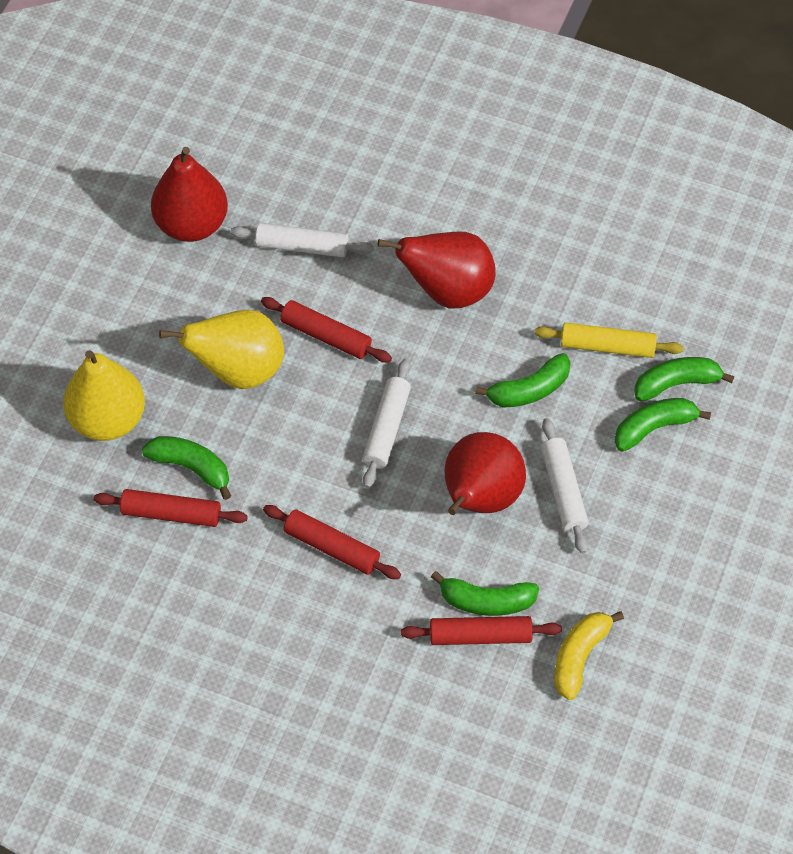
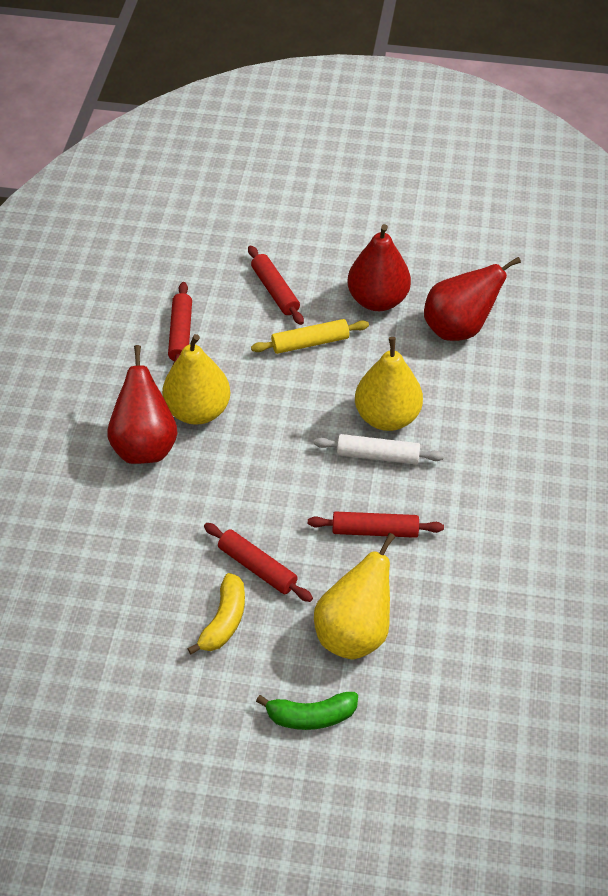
green banana: [142,436,231,500] [431,571,539,616] [475,353,571,407] [614,398,711,452] [634,357,734,401] = 5 -> [256,692,358,730] = 1
white rolling pin: [230,223,374,257] [363,359,411,488] [541,418,589,554] = 3 -> [314,434,444,464] = 1
yellow pear: [63,350,145,441] [159,309,284,389] = 2 -> [162,334,230,425] [314,533,395,659] [355,337,423,431] = 3

